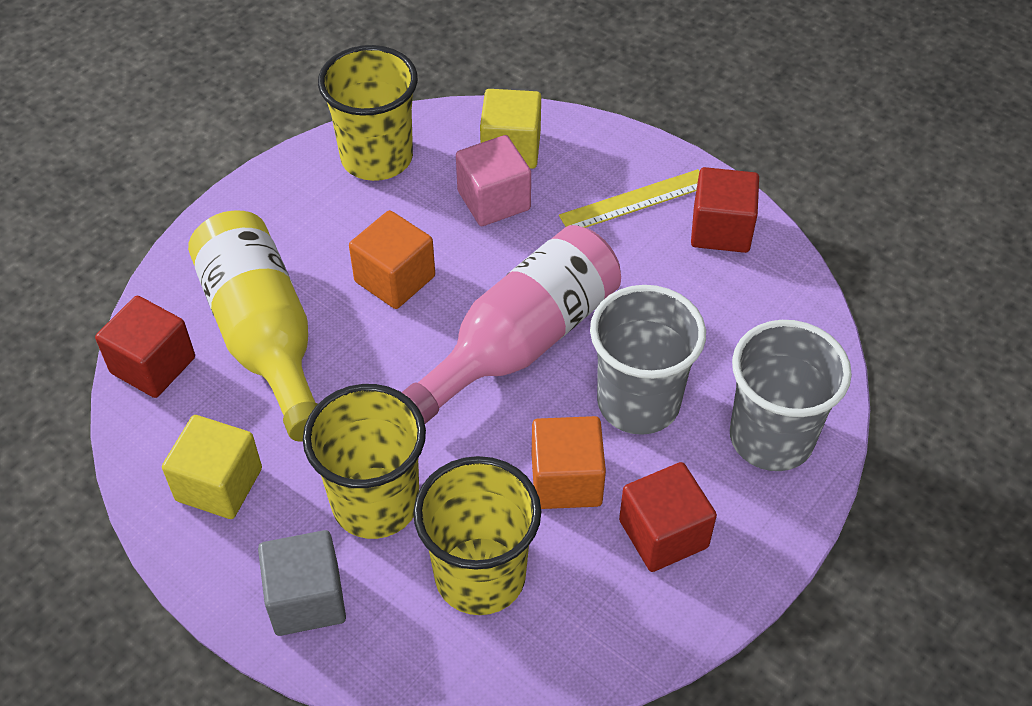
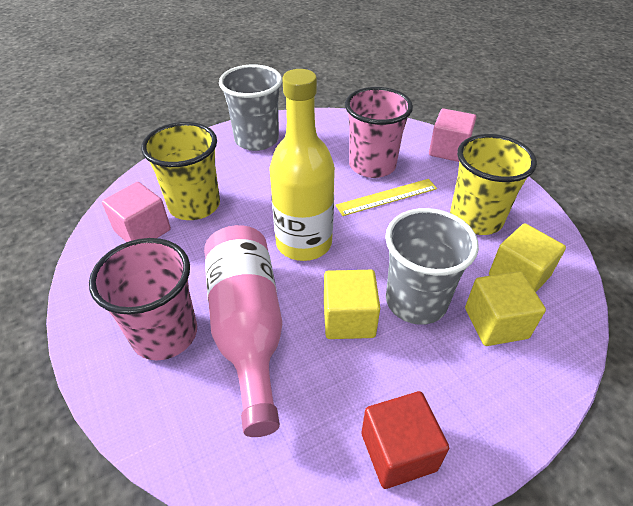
grey cube: [258,530,346,636] = 1 -> none = 0
orange cube: [349,210,435,309] [532,416,606,509] = 2 -> none = 0
pink cube: [456,135,531,226] = 1 -> [102,182,171,242] [429,108,476,162] = 2
pink cup: none = 0 -> [89,238,197,361] [345,87,413,178] = 2
red cube: [95,295,195,398] [619,462,717,572] [691,167,759,253] = 3 -> [361,391,449,489] = 1
yellow cube: [162,415,262,519] [480,89,541,169] = 2 -> [324,270,380,339] [465,271,546,346] [489,223,566,292] = 3
yellow cup: [303,384,426,539] [318,45,418,181] [413,456,541,615] = 3 -> [141,122,220,220] [450,134,537,235] = 2

